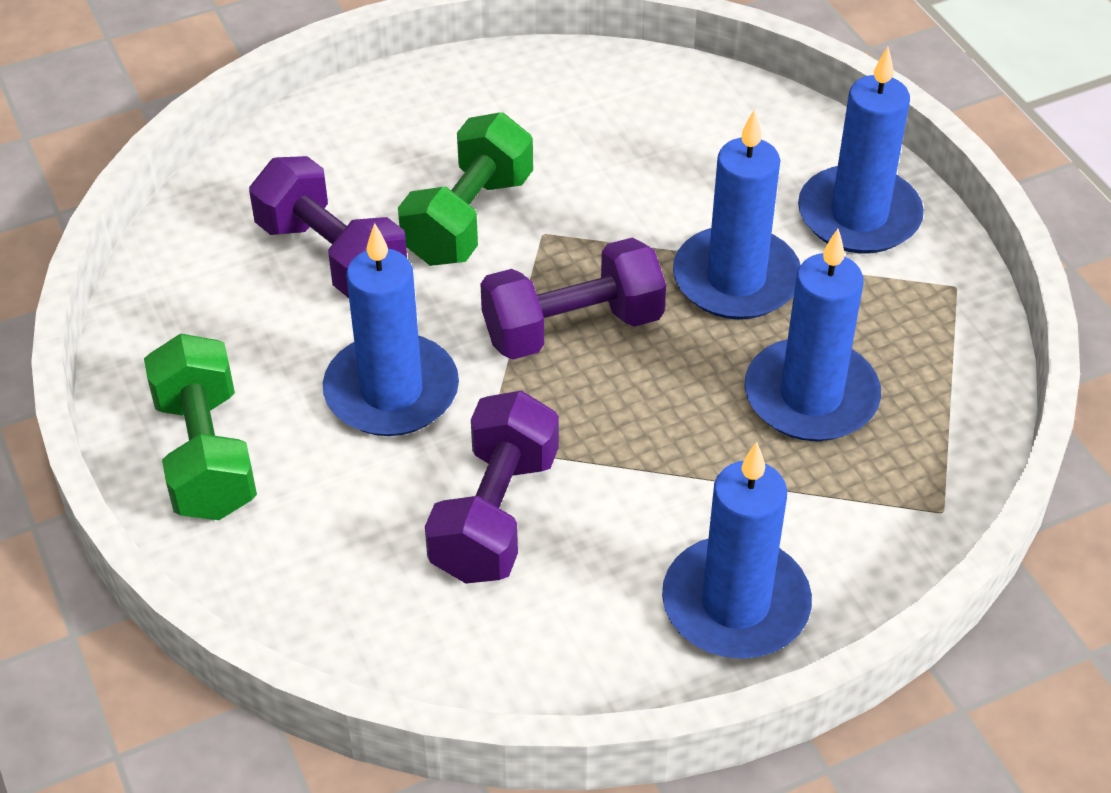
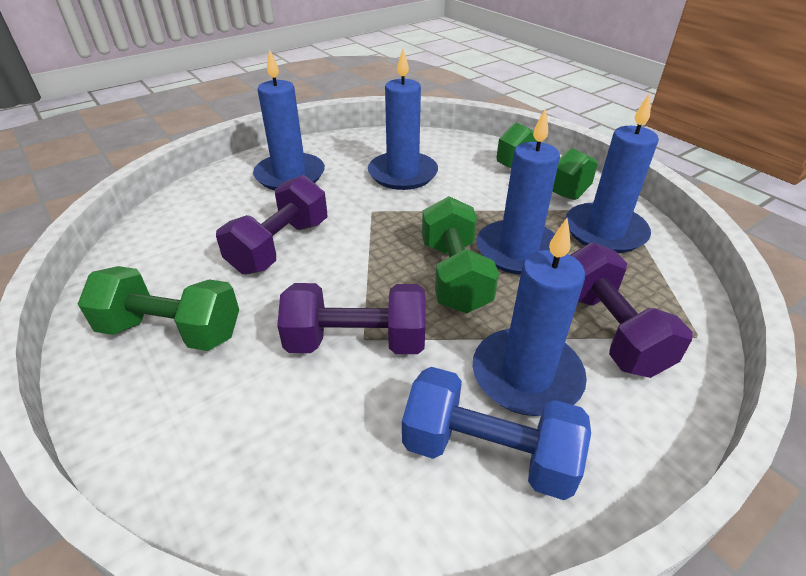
blue dumbbell: none = 0 -> [402,367,591,500] = 1
green dumbbell: [144,333,257,520] [398,112,533,266] = 2 -> [78,266,239,351] [422,196,499,313] [497,122,598,200] = 3

